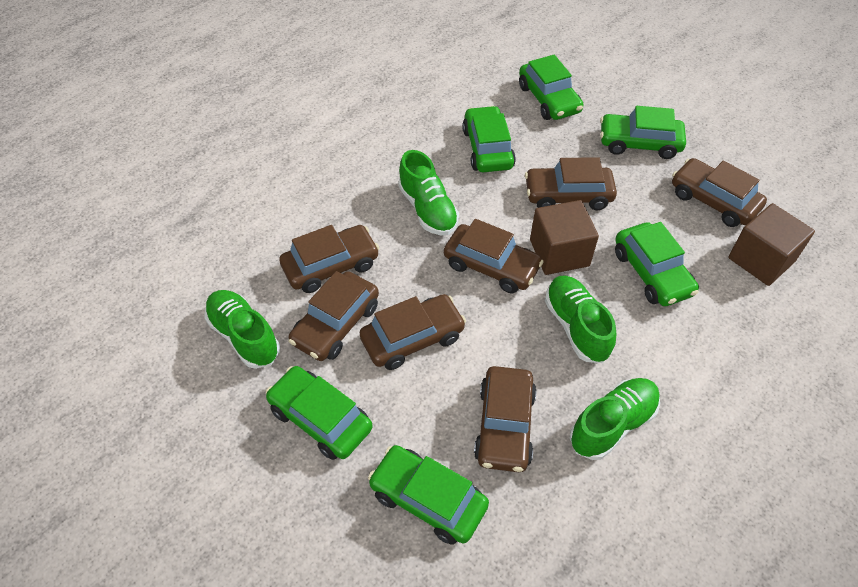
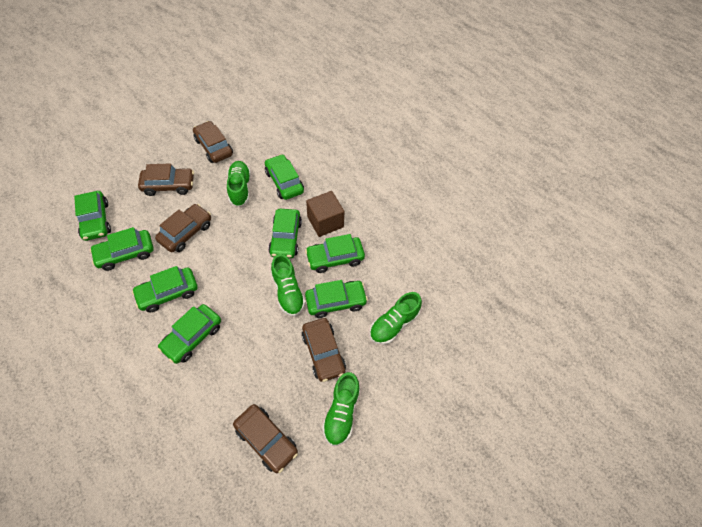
brown car: [279,225,380,293] [288,271,379,361] [359,294,466,370] [444,219,544,293] [474,366,537,472] [525,157,617,210] [672,158,767,227] = 7 -> [138,163,194,196] [155,204,211,252] [193,121,233,163] [233,404,298,473] [302,318,346,382] = 5
brown cube: [530,200,599,275] [728,203,815,286] = 2 -> [306,191,344,237] = 1
green car: [266,366,373,460] [368,445,489,545] [462,106,516,172] [519,55,583,120] [600,106,686,159] [615,222,699,306] = 6 -> [74,191,111,241] [90,227,153,271] [132,266,198,312] [158,304,221,364] [265,154,304,200] [268,209,302,258] [305,234,365,273] [305,280,368,318] = 8

